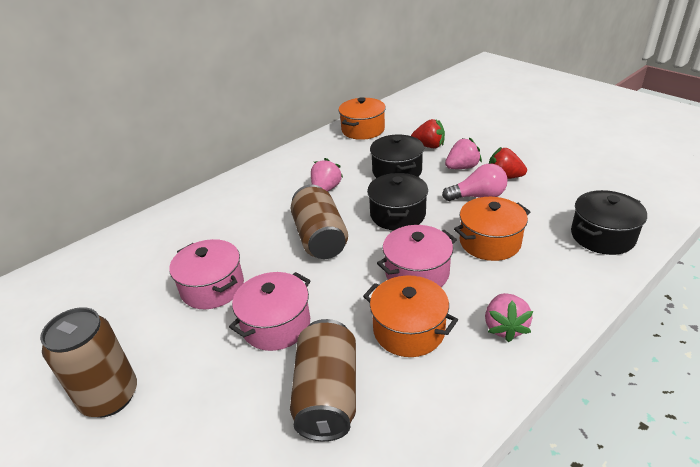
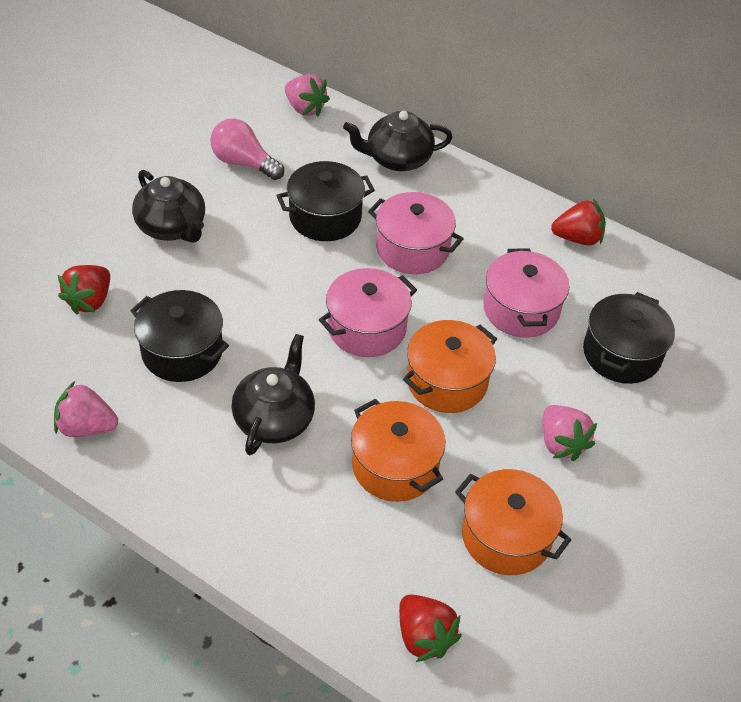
black teapot: none = 0 -> [132,170,205,243] [231,334,315,455] [343,111,452,171] = 3
brown can: [40,307,137,417] [290,319,356,441] [291,185,348,259] = 3 -> none = 0
red strawberry: [411,119,445,148] [489,147,527,179] = 2 -> [58,265,110,314] [399,595,462,662] [551,199,606,245] = 3

